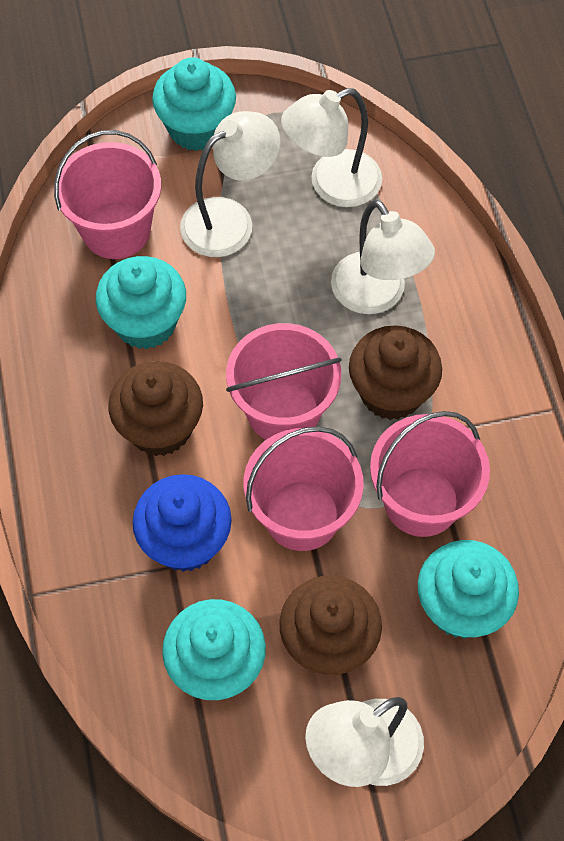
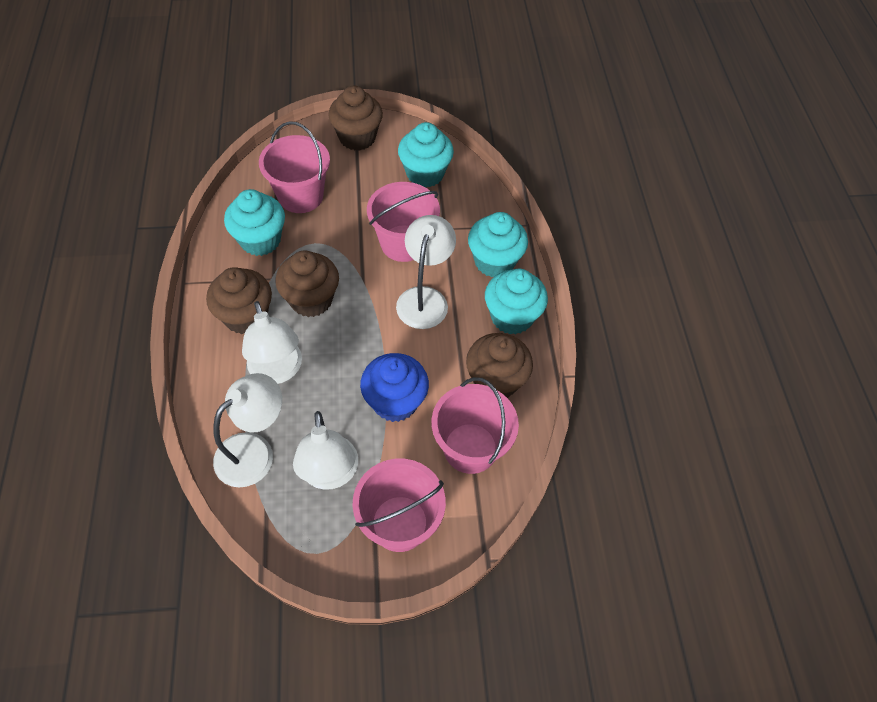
brown cupcake: [108,361,203,456] [279,575,382,675] [349,325,442,420] = 3 -> [206,267,272,334] [275,250,339,317] [328,86,383,151] [466,333,533,398] = 4

